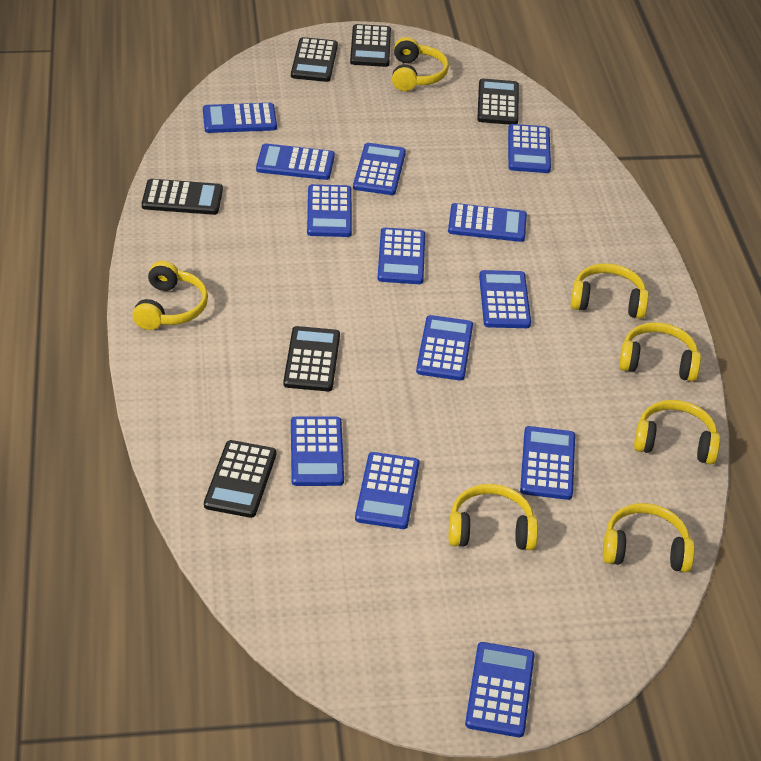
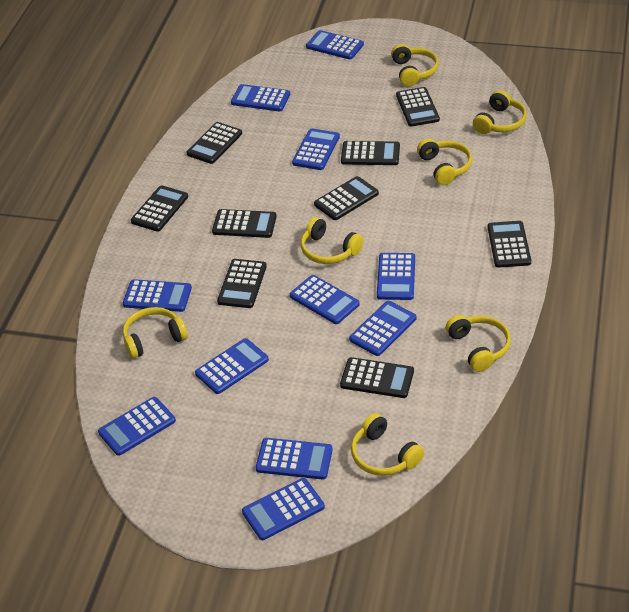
black calculator: [142,179,223,215] [204,440,276,518] [283,326,340,391] [291,37,338,82] [350,24,391,67] [477,79,519,125] = 6 -> [131,185,188,232] [186,122,242,164] [212,209,277,238] [217,259,267,308] [314,176,379,220] [340,357,414,398] [341,141,400,165] [396,87,440,127] [487,221,531,268] = 9
blue calculator: [203,103,277,133] [256,144,335,180] [291,417,344,486] [307,184,352,237] [353,143,406,195] [355,452,419,529] [377,228,425,284] [416,315,473,380] [448,203,527,242] [465,642,535,737] [479,270,531,328] [508,124,551,173] [520,426,575,500] = 13 -> [98,397,176,456] [123,279,192,312] [195,338,269,394] [231,84,290,112] [242,478,325,540] [256,438,333,480] [290,275,360,324] [292,128,340,170] [306,30,364,59] [349,301,416,356] [377,253,415,300] = 11

